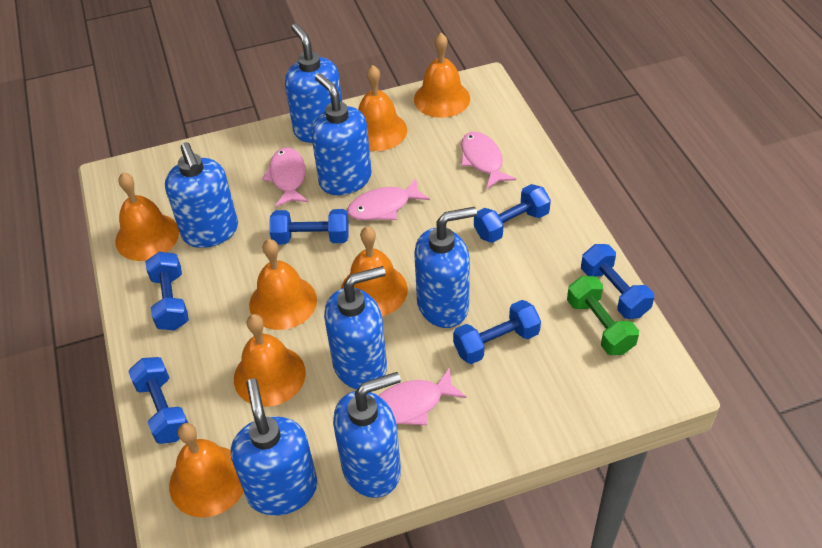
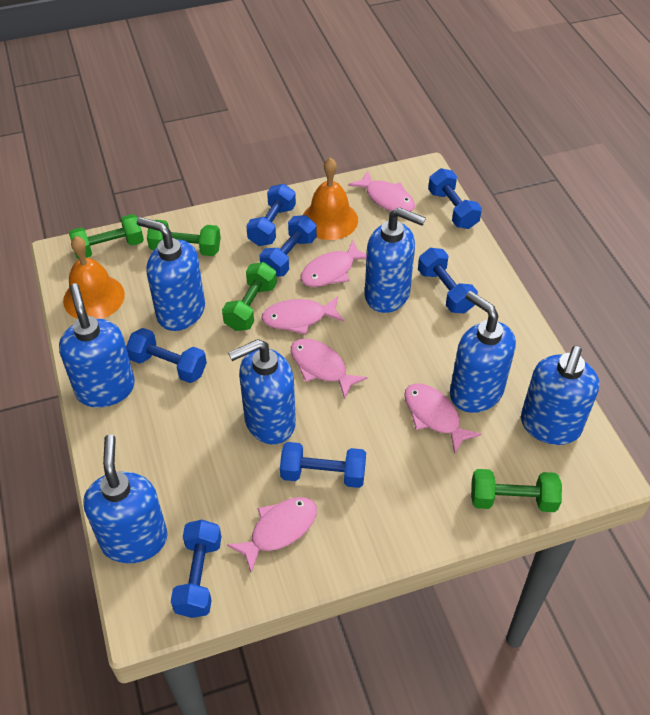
blue dumbbell: [128,357,188,444] [146,252,189,331] [269,209,349,244] [453,300,541,364] [474,184,551,243] [581,244,654,319] = 6 -> [126,328,207,383] [171,520,221,618] [246,184,296,246] [260,215,317,277] [280,442,366,488] [418,248,478,313] [428,168,482,229] = 7
green dumbbell: [567,276,639,355] = 1 -> [69,214,144,259] [147,220,221,256] [222,262,277,331] [471,469,562,512] = 4
orange bell: [115,173,179,261] [169,423,244,517] [234,314,306,407] [249,239,317,330] [341,226,408,316] [358,65,407,151] [414,33,470,118] = 7 -> [63,236,125,319] [303,158,358,240] = 2
pink fish: [262,147,308,207] [347,178,430,220] [378,367,466,425] [461,131,516,189] = 4 -> [227,497,317,573] [261,296,344,335] [291,338,368,399] [300,240,367,287] [348,171,415,212] [404,383,481,454] = 6

